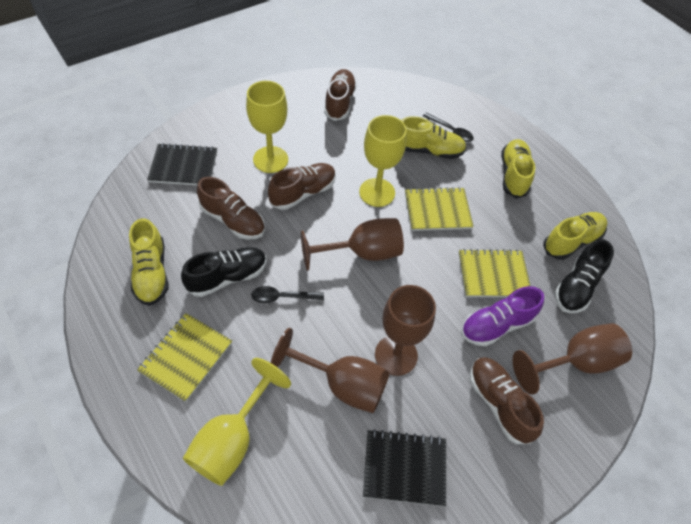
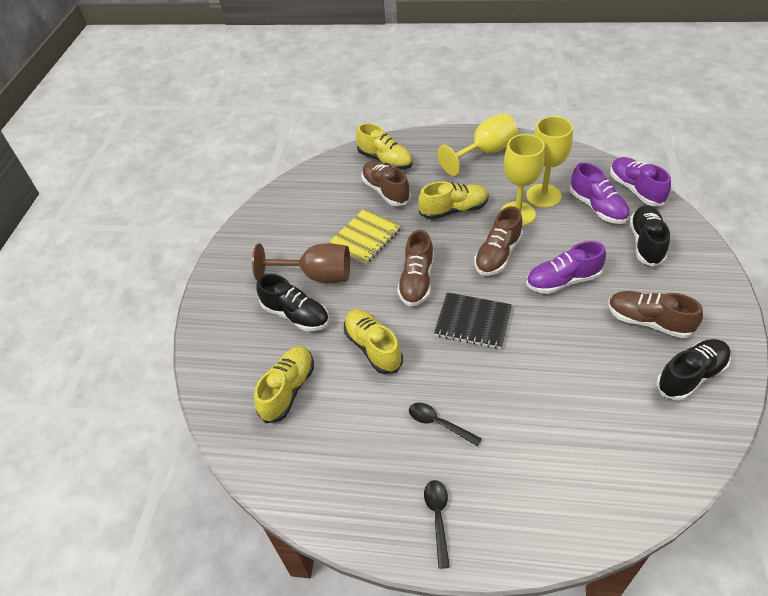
black notebook: [147,143,217,186] [363,429,446,506] = 2 -> [434,292,512,349] = 1
black shoe: [181,247,267,297] [555,239,614,313] = 2 -> [256,274,329,331] [630,205,670,267] [656,339,731,401] = 3
brown goblet: [271,328,390,413] [301,218,404,271] [375,285,436,376] [513,323,632,395] = 4 -> [252,243,350,283] = 1
purple shoe: [461,286,544,347] = 1 -> [526,241,606,294] [569,163,630,224] [610,157,671,206] = 3
yellow notebook: [137,313,232,402] [405,187,474,231] [459,249,530,297] = 3 -> [328,208,401,264] = 1

